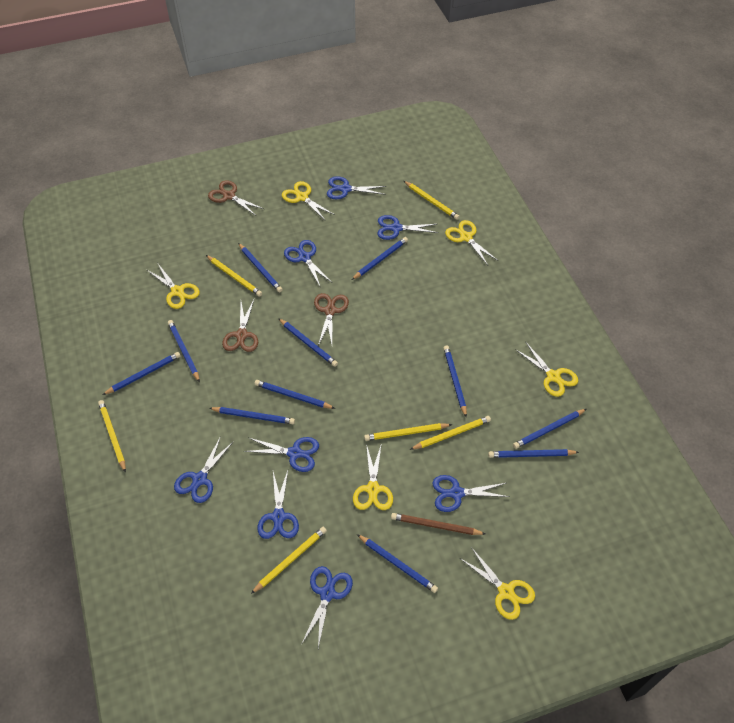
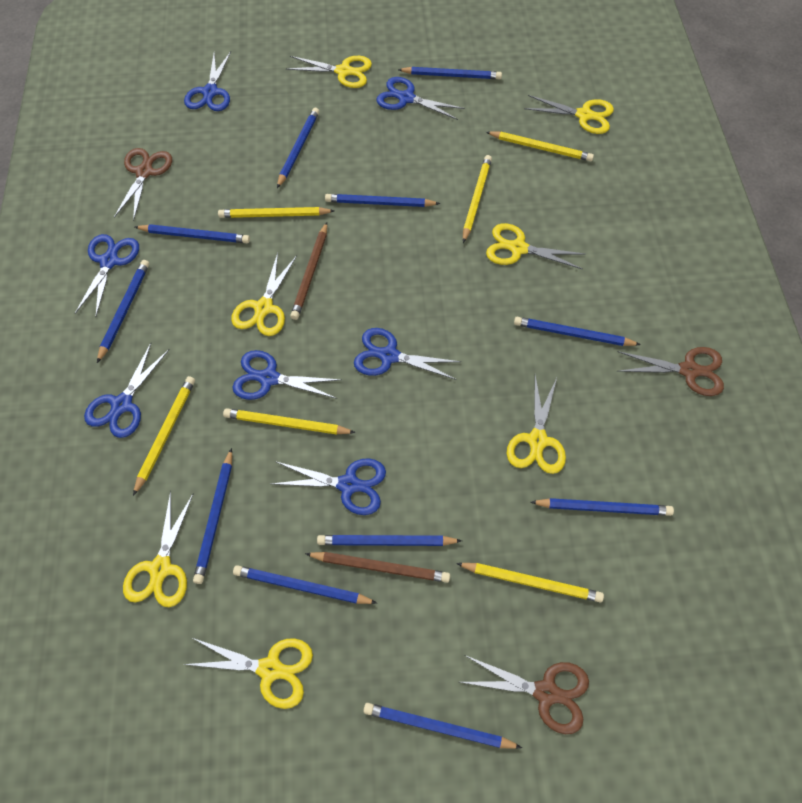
blue scissors: [174,436,234,503] [244,437,319,472] [258,471,299,539] [284,240,331,288] [302,566,353,648] [327,176,386,199] [377,215,439,240] [432,475,510,512] = 8 -> [75,234,139,316] [84,343,170,438] [184,51,231,111] [232,350,342,400] [271,458,386,515] [354,328,461,380] [376,77,465,120] = 7
brown pencil: [391,513,485,535] = 1 -> [290,222,327,320] [305,552,450,583] = 2
yellow scissors: [147,264,200,309] [282,181,335,220] [353,443,393,510] [445,220,497,265] [460,547,535,620] [515,341,578,397] = 6 -> [123,491,194,607] [183,638,313,709] [231,253,297,336] [286,56,372,88] [486,223,585,270] [507,375,566,474] [524,95,614,134] = 7

